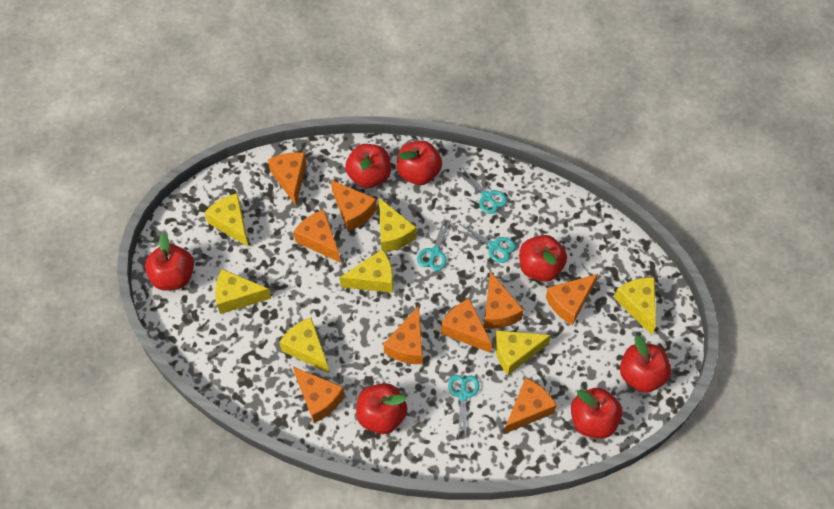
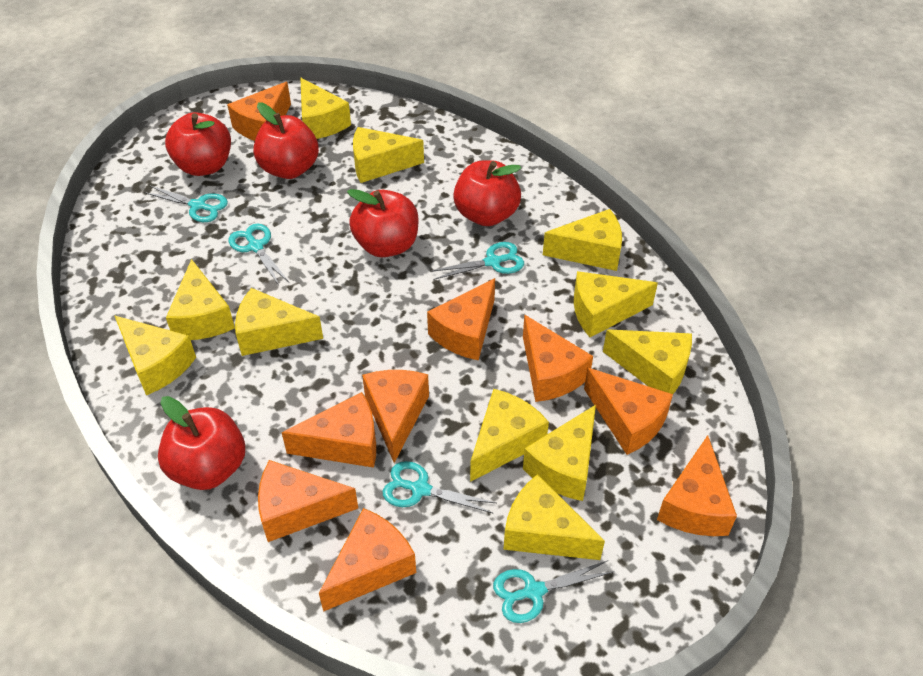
red apple: [145,233,194,290] [345,144,391,188] [356,383,407,434] [397,141,442,185] [519,235,567,282] [571,388,623,439] [620,336,671,393] = 7 -> [158,396,245,490] [165,112,231,176] [253,103,319,179] [347,189,419,257] [453,160,521,226] = 5
turquoise scissors: [417,217,451,271] [448,375,479,437] [455,224,516,263] [458,167,507,214] = 4 -> [144,185,228,222] [229,224,289,285] [383,461,496,514] [430,242,524,280] [493,560,614,623] = 5
yellow cheese: [204,193,249,247] [215,269,271,314] [279,317,329,373] [339,249,393,293] [379,198,416,252] [495,330,551,375] [614,277,656,335] = 7 -> [115,316,196,395] [166,259,235,340] [235,288,323,356] [300,78,351,139] [353,127,424,183] [470,389,549,482] [503,474,605,560] [523,405,596,501] [543,209,622,271] [574,271,658,337] [603,329,692,394] = 11

